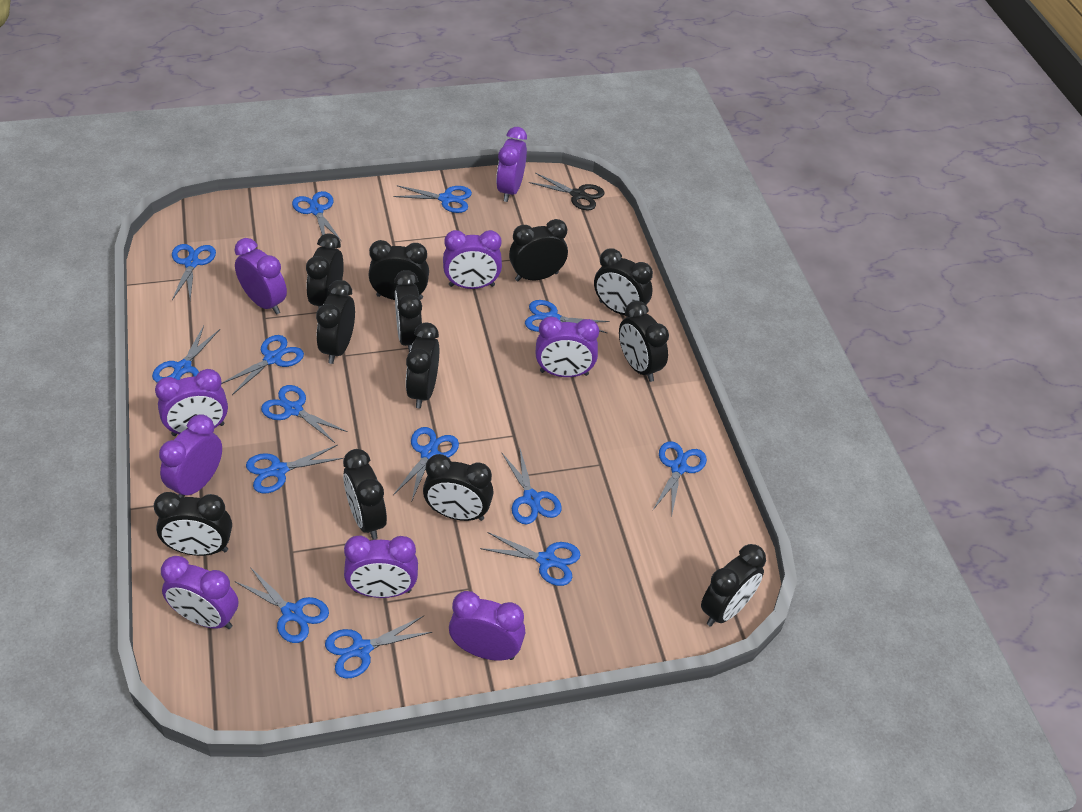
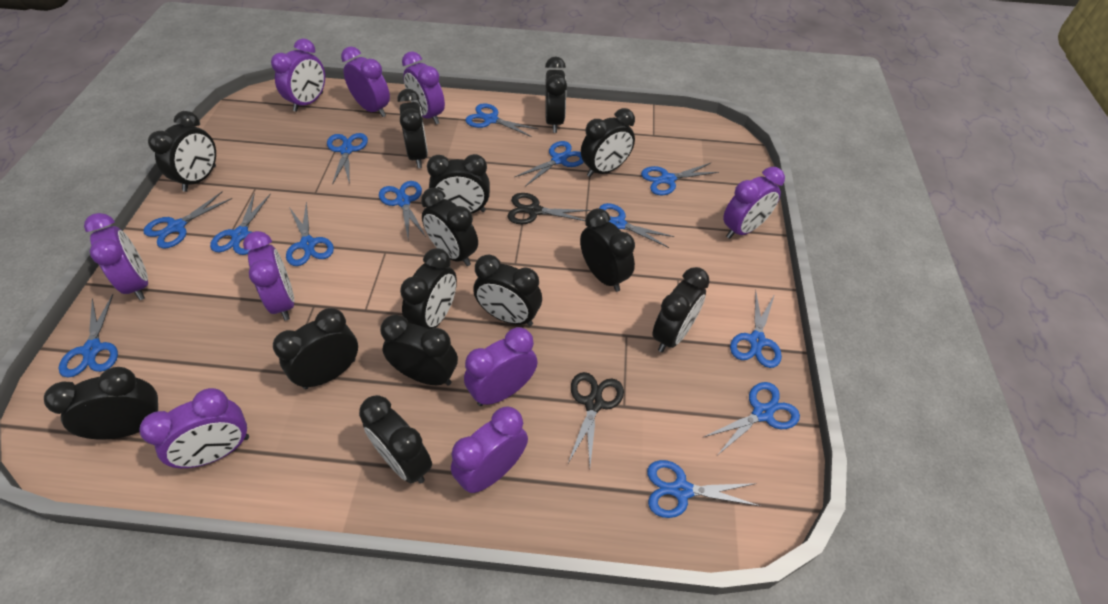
black clock: [154,492,232,556] [306,234,344,308] [316,280,355,364] [343,449,387,539] [368,240,429,300] [394,270,422,353] [406,323,439,408] [423,454,494,521] [509,219,568,281] [594,248,653,315] [619,301,669,382] [701,544,766,627] = 12 -> [44,367,158,439] [148,111,216,192] [273,308,358,389] [359,395,432,484] [380,315,458,386] [397,89,428,168] [400,248,457,329] [421,188,478,266] [427,154,490,214] [473,255,542,326] [545,56,567,133] [580,208,635,292] [581,108,635,177] [652,267,710,352] = 14
black scissors: [528,173,604,211] = 1 -> [507,193,591,224] [568,372,624,466] = 2
blue scissors: [152,326,220,383] [172,244,216,300] [221,335,304,395] [234,567,329,643] [246,445,344,493] [261,385,348,443] [292,191,341,240] [325,616,432,678] [393,185,472,213] [393,427,459,500] [480,532,580,586] [502,449,562,524] [525,300,610,333] [653,441,707,513] = 14 -> [58,294,118,377] [143,191,232,249] [210,193,271,255] [286,202,334,266] [327,133,368,185] [379,181,426,240] [466,103,538,137] [515,141,584,186] [599,203,675,248] [641,163,719,195] [647,460,760,518] [702,382,800,455] [730,290,782,368] = 13

